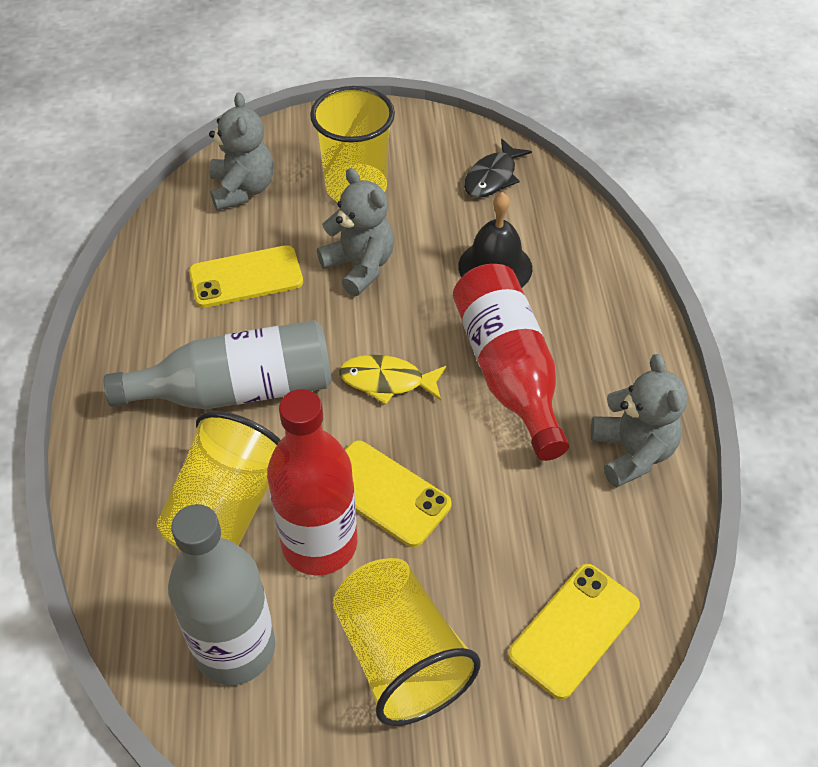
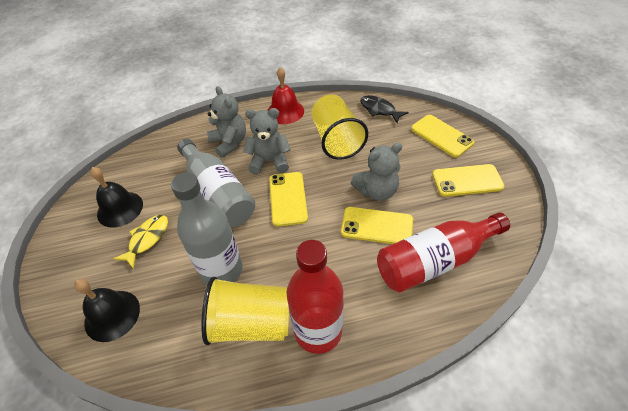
black bell: [458,192,532,288] = 1 -> [74,279,140,342] [90,167,143,228] = 2
red bell: none = 0 -> [267,67,304,124] = 1
yellow cup: [157,411,281,550] [310,86,395,202] [333,558,480,726] = 3 -> [201,277,289,345] [311,94,368,160] = 2
yellow phone: [189,245,303,308] [345,440,452,547] [508,564,640,699] = 3 -> [269,172,308,227] [341,207,413,244] [411,115,474,157] [432,164,504,197] = 4

